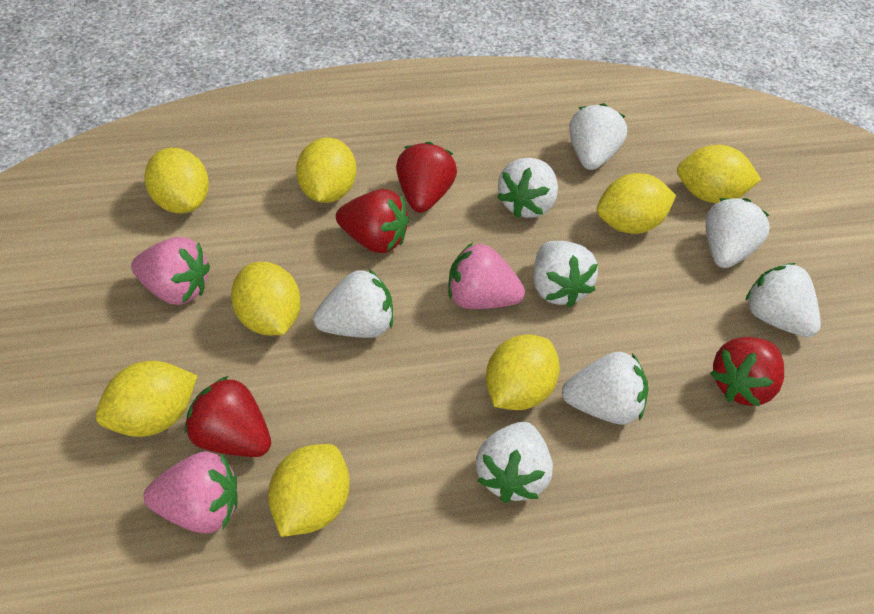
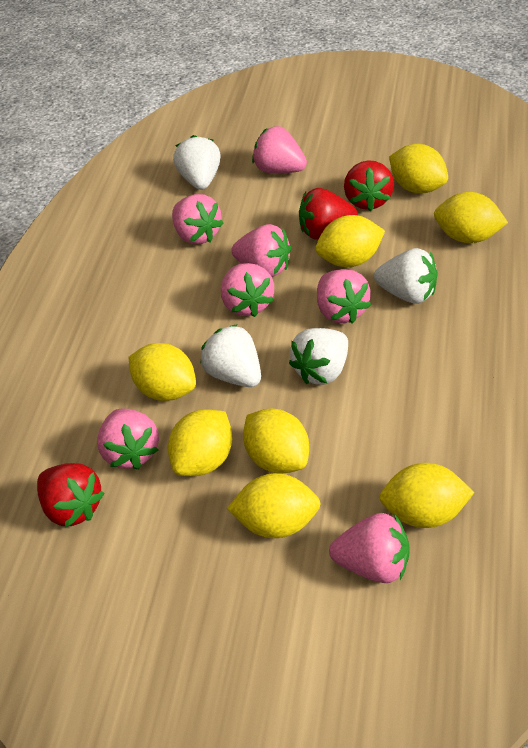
pink strawberry: [131,237,210,305] [144,451,238,533] [448,242,525,309] = 3 -> [97,408,159,470] [172,194,223,244] [221,263,274,317] [231,224,291,277] [252,126,307,173] [317,269,371,324] [329,513,410,583] = 7
red strawberry: [185,376,271,457] [336,189,409,253] [396,142,457,213] [710,337,784,407] = 4 -> [37,463,105,527] [299,188,358,240] [344,160,394,211] = 3
white strawberry: [313,269,393,338] [476,422,553,503] [497,158,558,218] [533,241,598,308] [562,352,648,425] [569,103,627,170] [706,198,770,268] [745,263,821,337] = 8 -> [173,135,221,190] [200,324,261,387] [289,328,348,385] [374,248,438,304] = 4

